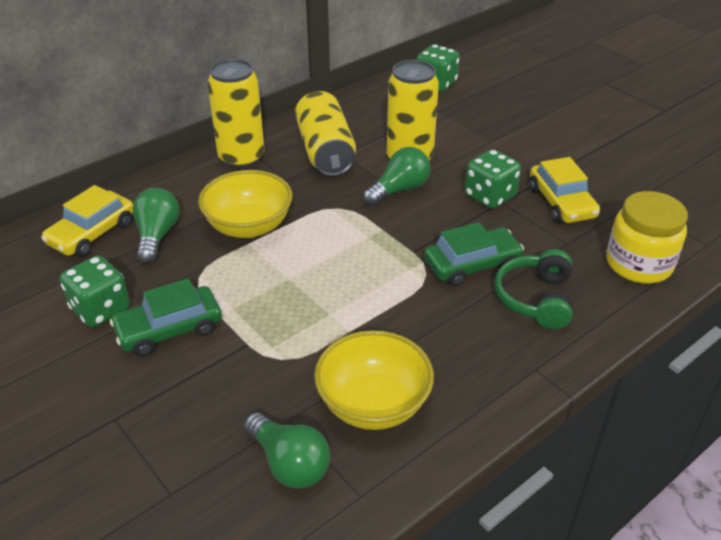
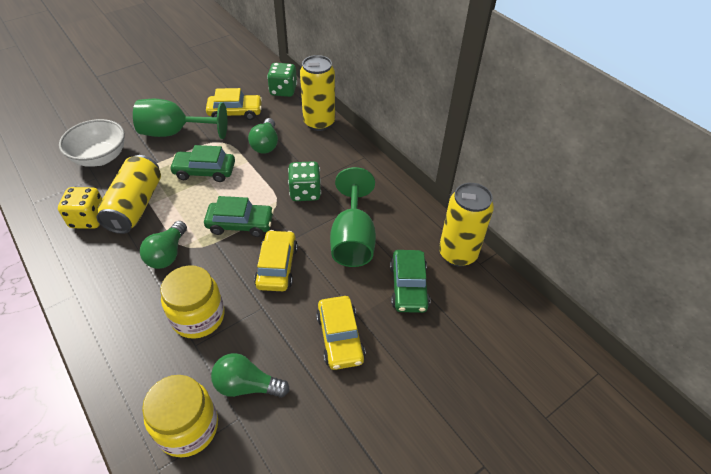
green car: [110,278,222,356] [424,222,524,286] = 2 -> [169,145,235,182] [204,196,274,237] [390,250,430,313] = 3
green dice: [60,256,130,327] [416,44,460,92] [465,149,521,209] = 3 -> [267,63,297,97] [288,161,321,201] = 2
green goblet: none = 0 -> [133,99,227,139] [330,167,376,267] = 2
green headphones: [495,249,572,329] = 1 -> none = 0
white bowl: none = 0 -> [59,119,125,167] = 1
yellow bowl: [198,170,293,238] [314,330,434,430] = 2 -> none = 0
yellow car: [41,185,134,257] [529,157,600,223] = 2 -> [206,88,262,120] [254,230,298,291] [316,296,366,370] = 3
yellow dice: none = 0 -> [58,187,102,229] = 1
yellow jar: [606,191,688,284] = 1 -> [142,375,218,457] [160,265,225,339] = 2

